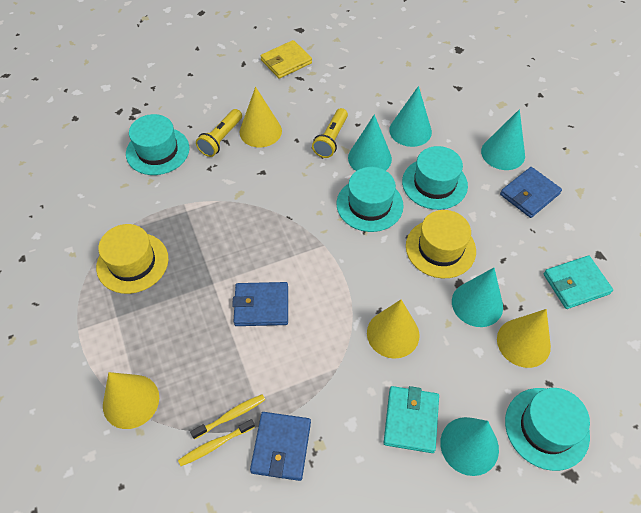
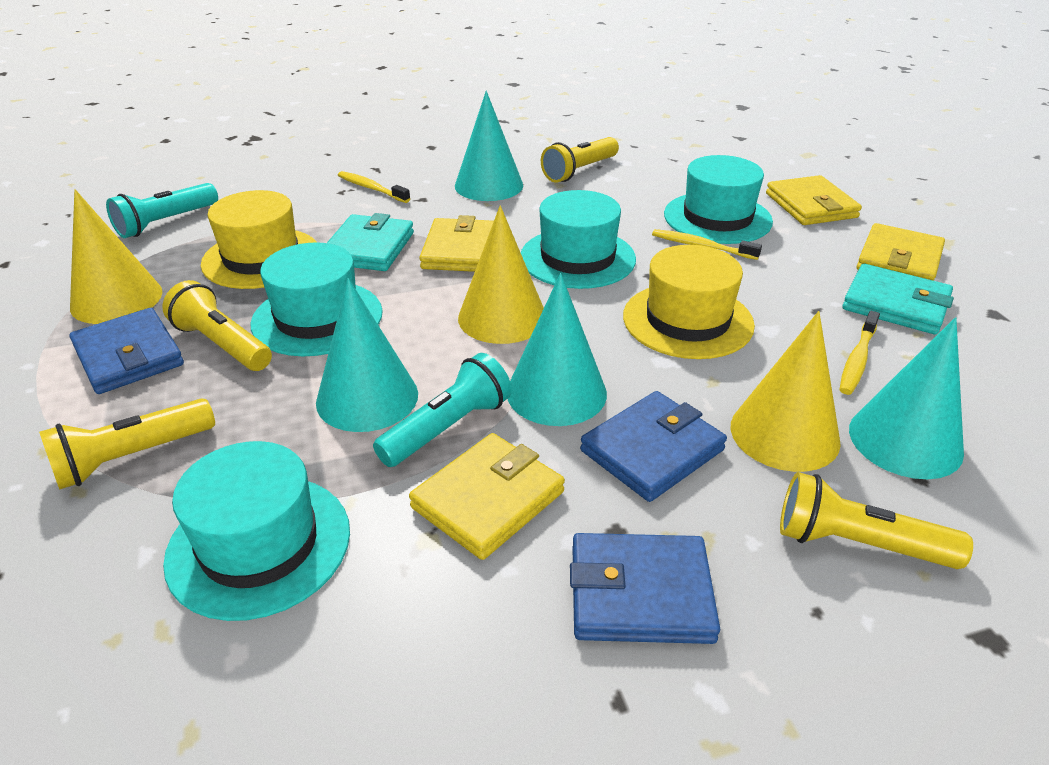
turquoise cone: [348,114,392,171] [389,86,432,147] [440,417,499,476] [452,268,503,327] [481,109,525,170] = 5 -> [316,278,418,432] [455,91,523,201] [508,273,607,426] [849,317,964,479] = 4
turquoise flashlight: none = 0 -> [106,183,218,238] [373,353,512,467] = 2
yellow cone: [103,372,159,429] [240,87,282,147] [367,300,419,359] [497,309,551,368] = 4 -> [70,189,163,324] [458,205,544,344] [731,311,841,472] = 3
yellow flashlight: [196,109,242,157] [312,108,348,158] = 2 -> [39,398,215,490] [162,280,272,371] [541,137,619,183] [780,472,973,569] = 4
yellow toothbrush: [178,419,255,466] [190,394,265,439] = 2 -> [338,171,410,203] [652,229,762,260] [840,311,880,395] = 3
yellow wallet: [261,40,312,79] = 1 -> [409,433,565,560] [419,215,494,272] [766,175,862,225] [856,223,945,281] = 4

